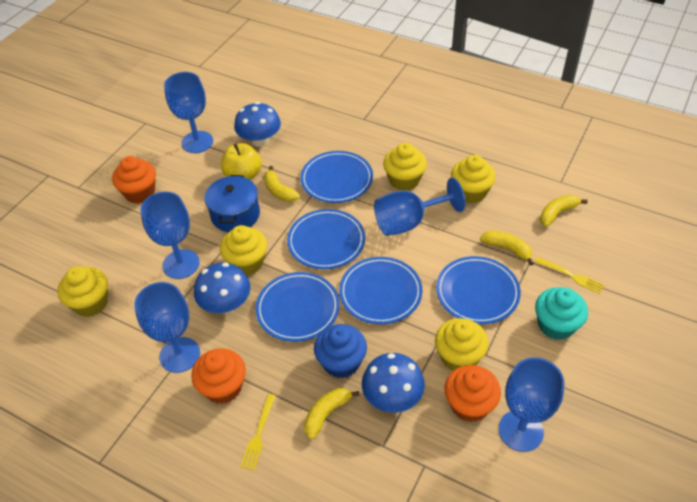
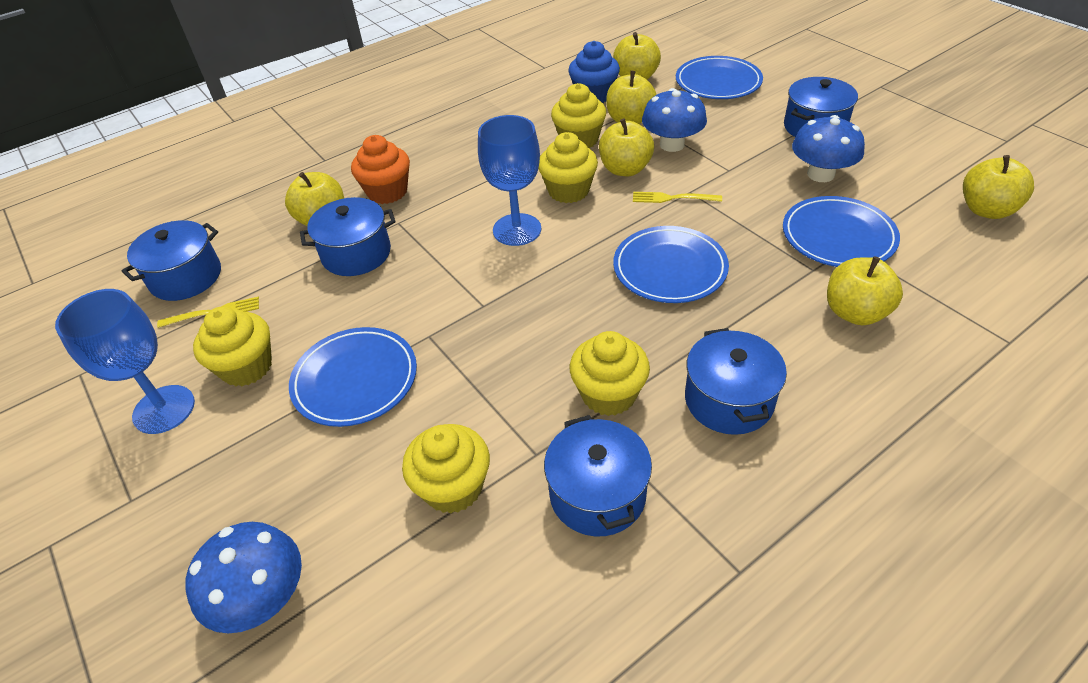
blue goblet: [134,282,200,373] [140,191,200,279] [164,72,213,153] [374,178,465,236] [499,357,564,452] = 5 -> [55,289,195,434] [478,115,541,246] = 2
blue plate: [255,272,340,342] [287,209,365,269] [300,151,373,203] [339,257,422,324] [436,256,521,324] = 5 -> [289,327,417,427] [613,226,729,303] [676,56,763,99] [783,196,900,267] = 4
blue pot: [204,175,260,232] = 1 -> [122,220,221,301] [300,197,395,276] [544,415,652,537] [685,328,787,435] [784,77,858,137] = 5
orange cupcake: [112,156,156,204] [191,348,246,404] [445,365,501,422] = 3 -> [351,135,410,204] = 1
turquoise cupcake: [535,287,588,340] = 1 -> none = 0
yellow apple: [221,143,262,180] = 1 -> [285,172,344,226] [599,118,654,176] [606,71,657,124] [613,32,661,80] [827,256,903,326] [963,155,1034,219] = 6
yellow banana: [264,166,300,202] [304,388,360,440] [480,231,534,266] [540,195,588,227] = 4 -> none = 0

